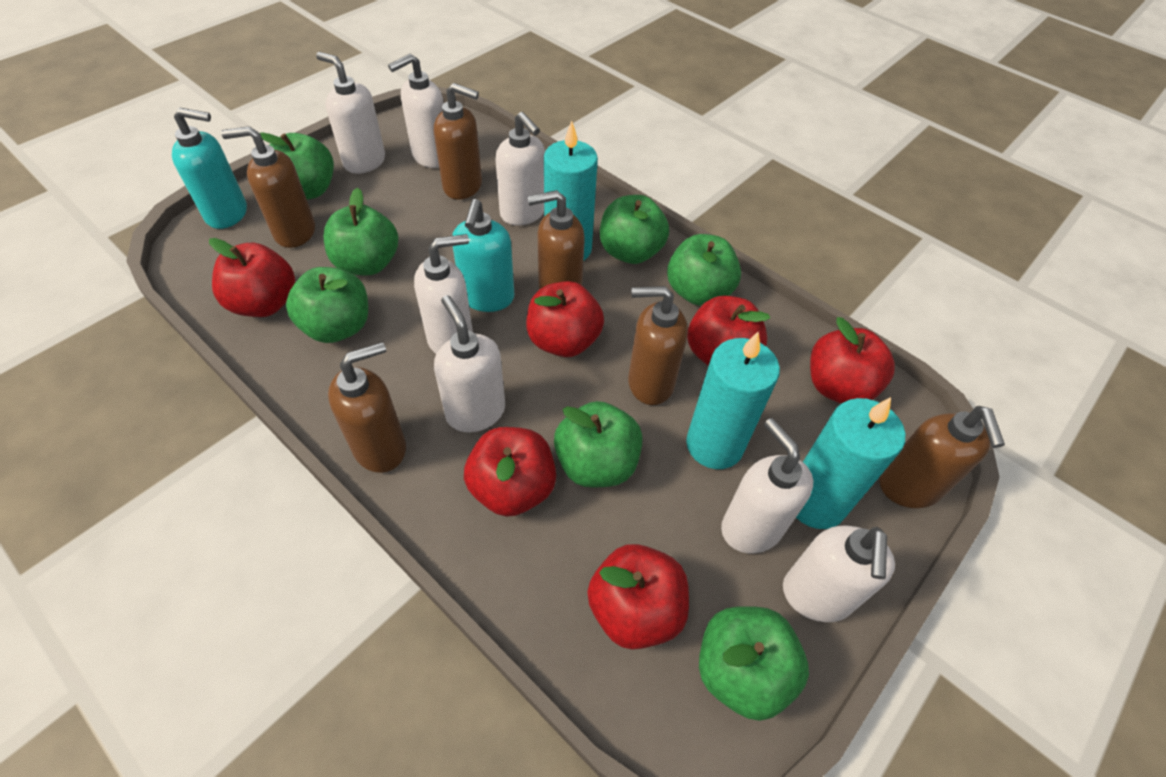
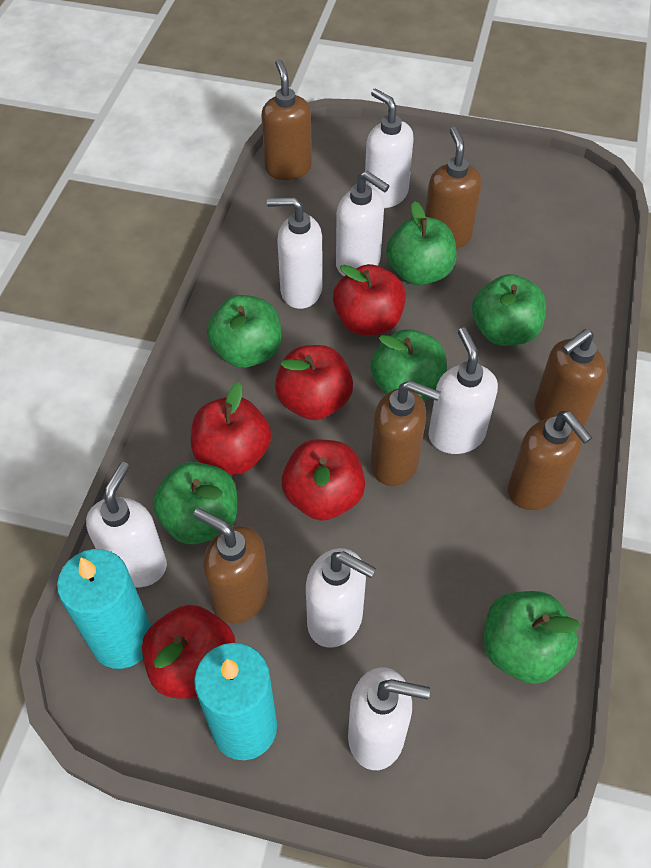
green apple: [260,132,334,200] [286,267,368,343] [323,188,398,275] [554,401,642,488] [600,195,669,264] [667,234,741,306] [699,606,809,721] = 7 -> [153,462,237,545] [207,295,281,368] [370,329,447,401] [386,201,457,285] [472,274,546,346] [483,591,581,684] = 6
red apple: [209,238,295,317] [464,427,556,517] [526,281,604,357] [587,544,689,650] [688,295,770,366] [810,317,895,403] = 6 -> [142,605,235,699] [191,382,272,475] [275,345,353,420] [282,439,365,521] [333,264,406,335] = 5
turquoise candle: [544,121,598,261] [686,331,780,469] [796,397,905,529] = 3 -> [57,549,151,669] [194,643,277,760] = 2
turquoise soap dispenser: [172,108,247,229] [452,199,514,312] = 2 -> none = 0

